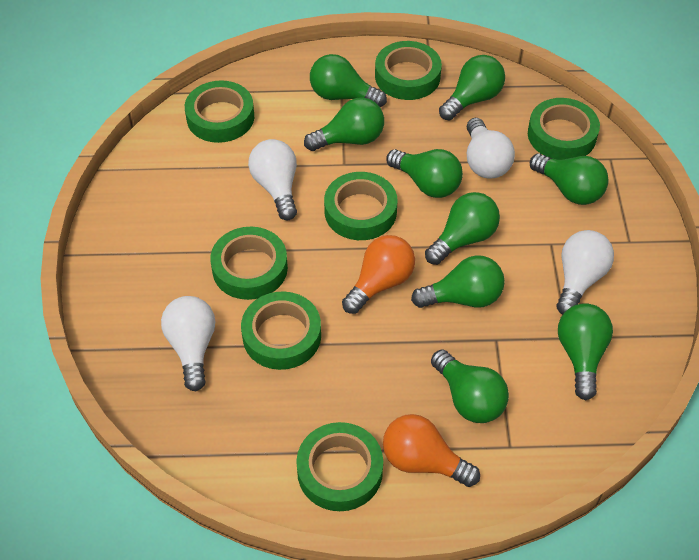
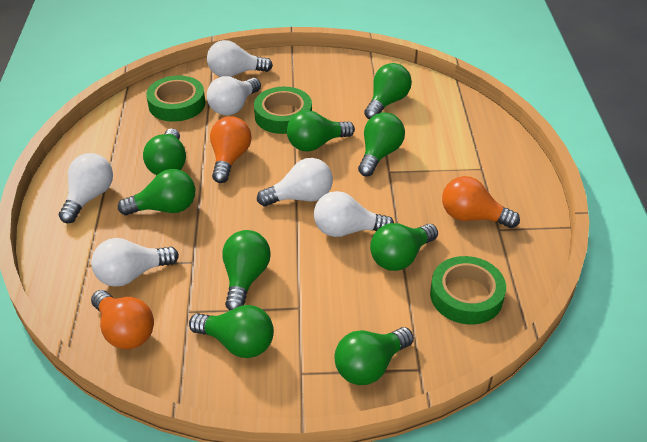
green tape: [185,80,254,143] [210,227,288,300] [241,292,321,370] [296,422,383,511] [324,172,397,240] [375,41,442,100] [528,98,600,160] = 7 -> [146,76,205,122] [254,87,312,134] [430,256,506,325] = 3
orange light bulb: [342,235,415,314] [383,414,480,487] = 2 -> [91,290,154,349] [210,116,252,183] [442,176,520,228] = 3
white light bulb: [161,296,215,391] [248,139,297,221] [467,118,515,179] [556,230,614,315] = 4 -> [59,153,113,223] [91,238,179,287] [207,40,273,77] [207,76,261,115] [257,158,333,206] [314,191,394,237] = 6

